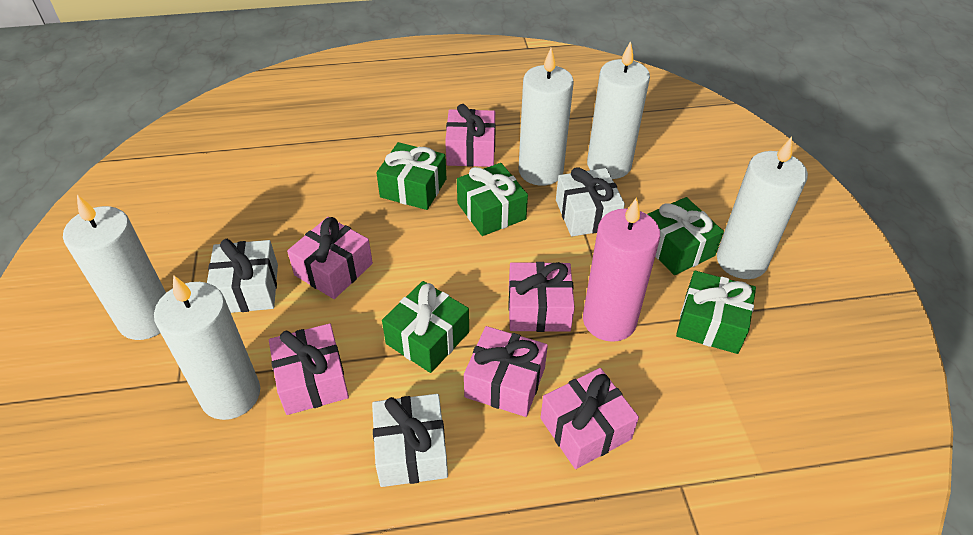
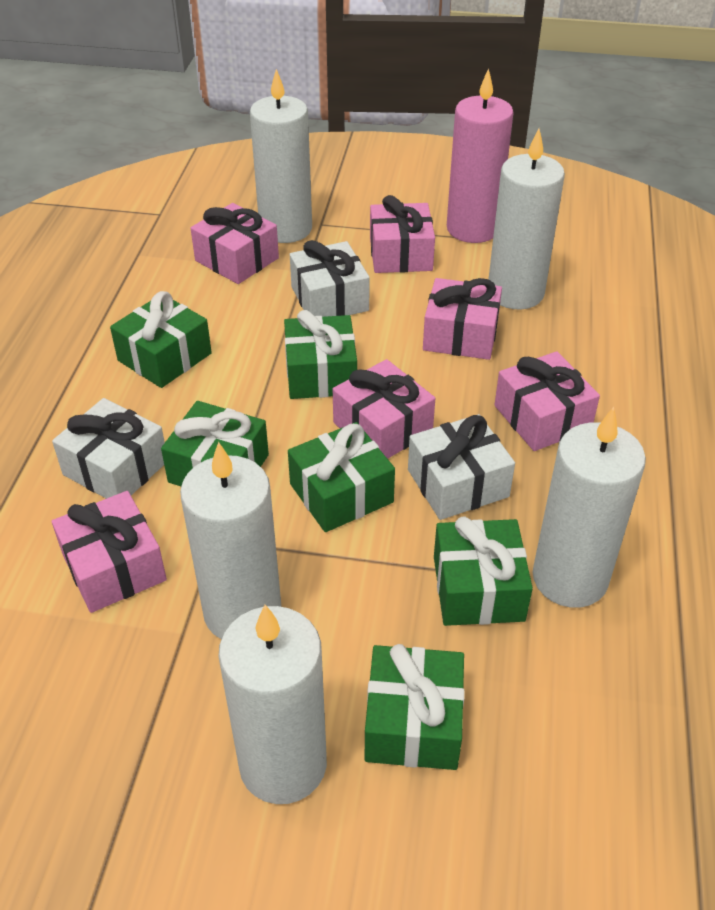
green gift: [376,142,446,210] [382,281,469,373] [457,163,528,236] [647,197,724,275] [676,271,756,354] = 5 -> [110,291,212,388] [161,401,269,486] [284,310,357,399] [288,422,395,532] [365,644,465,770] [434,516,533,626] = 6

